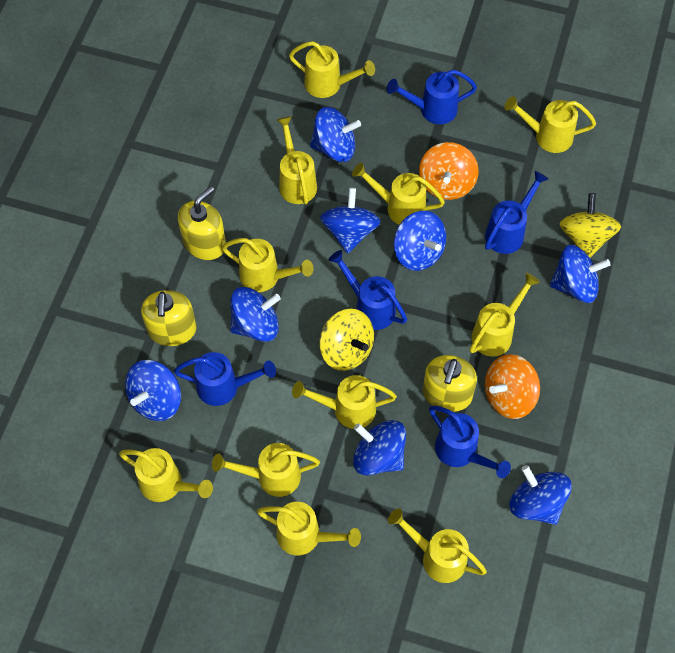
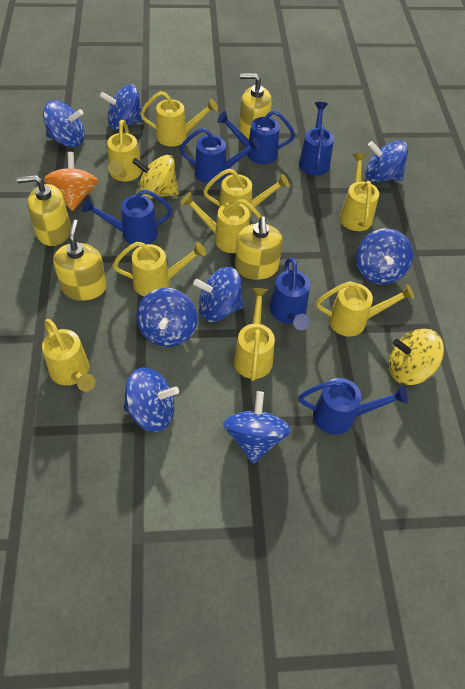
blue watering can: [174,352,276,406] [328,250,407,330] [387,69,477,124] [429,406,511,478] [485,171,548,254] = 5 -> [82,189,172,245] [180,128,261,183] [217,110,295,164] [270,257,310,330] [299,102,334,176] [299,378,408,435] = 6
orange spinning top: [419,142,479,200] [485,354,540,419] = 2 -> [44,152,98,211] = 1
yellow soap dispenser: [141,290,197,346] [178,186,226,260] [423,355,477,412] = 3 -> [17,175,71,246] [53,220,107,301] [235,217,283,280] [239,73,272,139] = 4
yellow watering can: [119,448,213,502] [212,443,320,497] [222,238,314,292] [257,502,361,555] [276,116,317,204] [289,41,375,98] [292,375,397,429] [352,163,445,225] [388,508,487,583] [470,273,540,357] [504,96,596,153] = 11 -> [42,319,96,392] [107,120,142,182] [113,242,206,296] [140,91,218,146] [181,192,262,253] [203,169,289,217] [234,288,275,381] [316,281,414,337] [340,153,379,231] = 9

